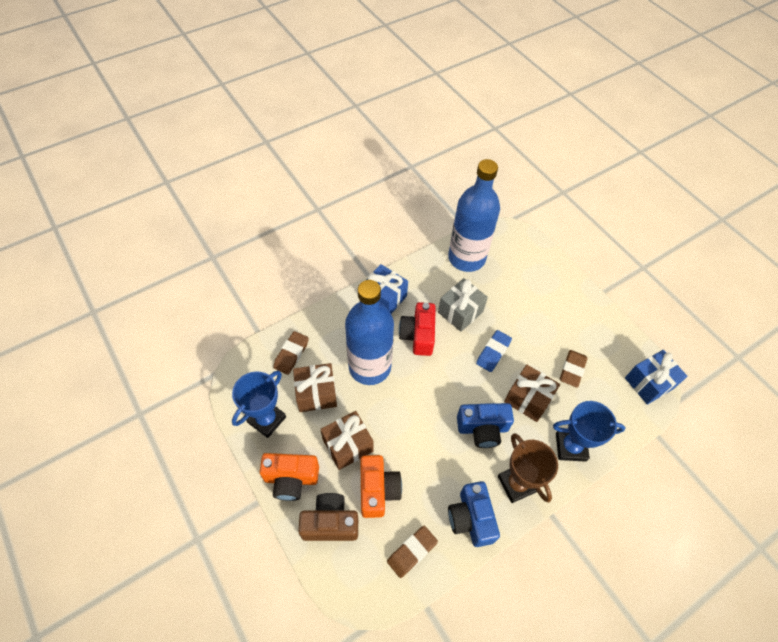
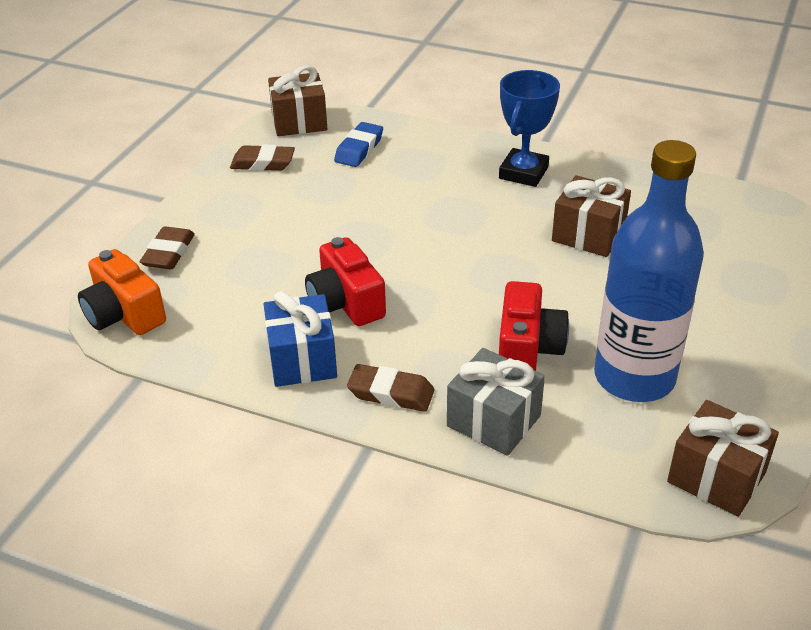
blue bottle: [345,280,394,385] [448,159,500,272] = 2 -> [594,140,704,402] = 1
blue camera: [448,481,500,547] [457,403,514,448] = 2 -> none = 0
blue gift: [366,264,408,314] [625,350,687,405] = 2 -> [264,291,337,387] = 1
blue trophy: [232,371,286,438] [553,401,625,462] = 2 -> [499,70,560,187] = 1
brown camera: [298,493,358,541] = 1 -> none = 0
brown trophy: [498,433,558,503] = 1 -> none = 0
orange camera: [260,453,319,501] [360,455,402,518] = 2 -> [78,249,166,335] = 1
red camera: [399,302,436,356] = 1 -> [305,237,386,326] [499,281,569,371] = 2

